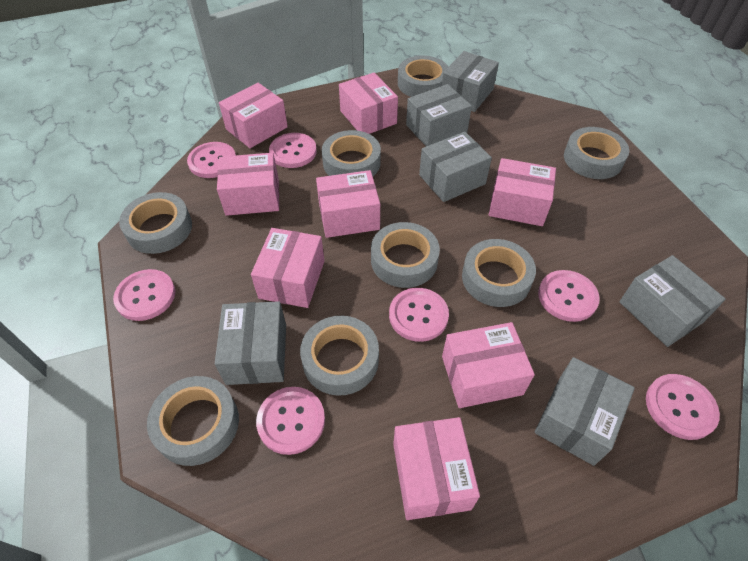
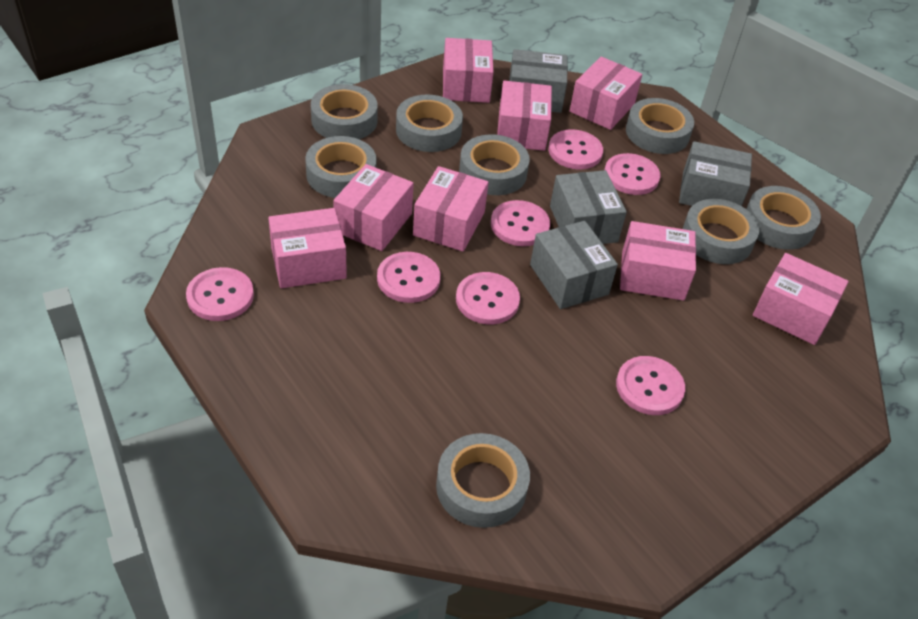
grey box: [215,301,286,385] [406,84,472,146] [419,132,492,202] [442,51,499,112] [535,357,635,466] [619,255,726,347] = 6 -> [509,49,568,113] [530,221,618,309] [550,170,627,244] [679,141,752,206] = 4

